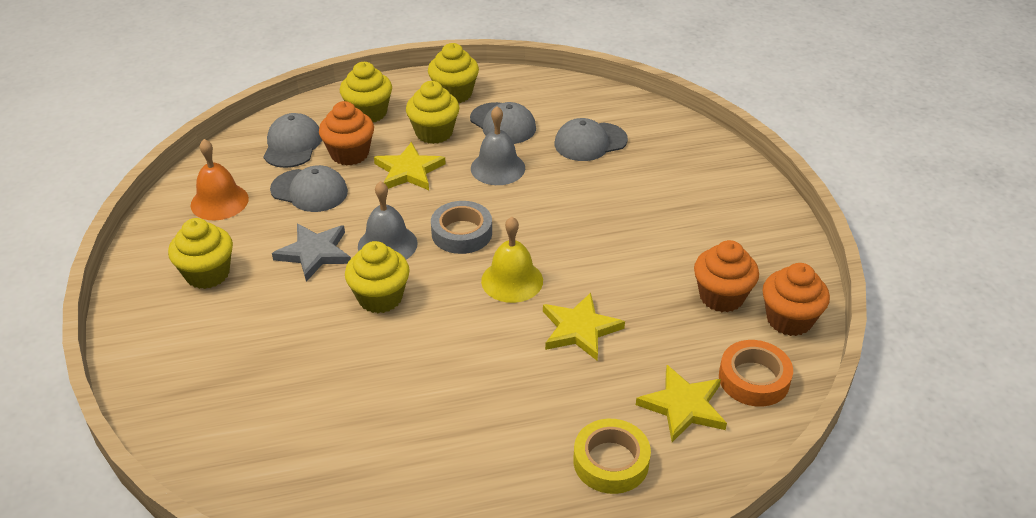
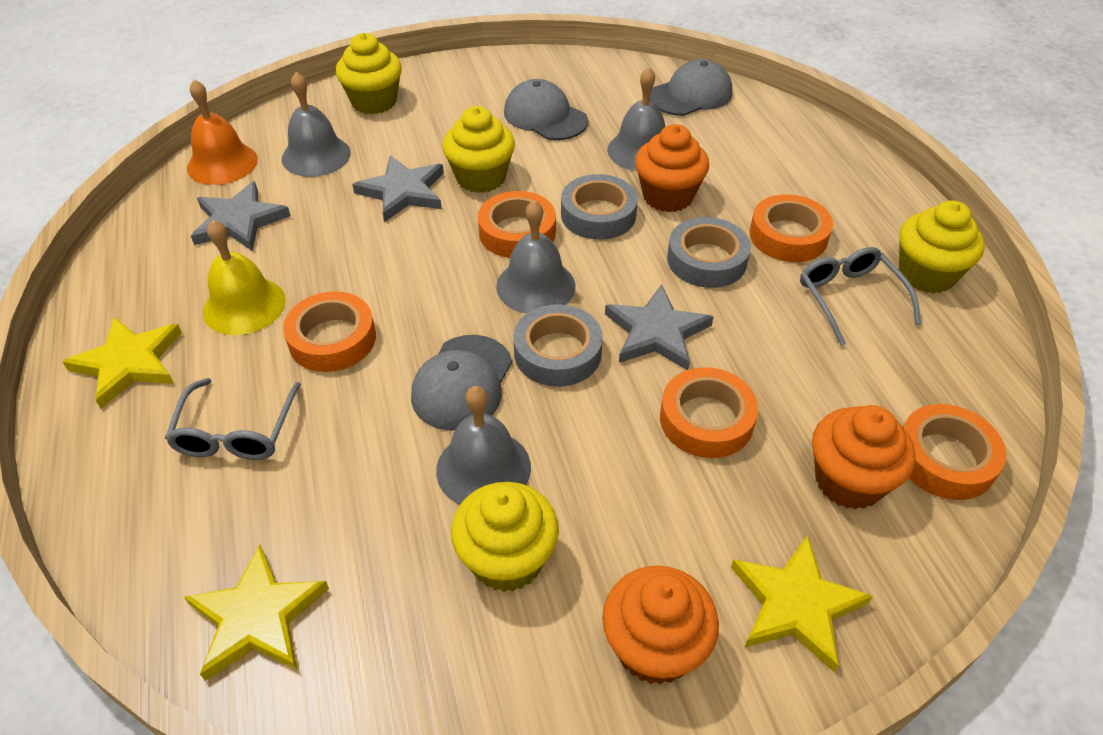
grey bell: [358,181,418,260] [471,106,525,185] = 2 -> [282,72,351,177] [436,386,531,505] [496,200,575,314] [607,67,665,171] = 4
grey cap: [263,113,322,168] [270,165,348,212] [470,102,536,144] [555,118,628,161] = 4 -> [411,335,512,431] [504,79,588,140] [649,59,732,116] = 3
grey glasses: none = 0 -> [165,378,301,460] [800,247,921,346] = 2
grey star: [272,224,351,282] = 1 -> [191,181,291,251] [352,155,444,222] [605,284,713,370] = 3
grey tape: [431,201,492,254] = 1 -> [513,304,603,387] [561,174,638,240] [667,217,751,288] = 3
orange tape: [719,340,793,407] = 1 -> [283,291,376,372] [478,191,556,258] [660,367,758,458] [750,194,833,262] [903,404,1007,500] = 5
yellow cupcake: [168,218,233,289] [340,62,392,122] [345,241,410,313] [406,81,460,144] [428,43,479,103] = 5 -> [336,33,402,114] [442,106,515,193] [451,482,559,592] [899,200,985,294] = 4
yellow tape: [573,419,651,494] = 1 -> none = 0

